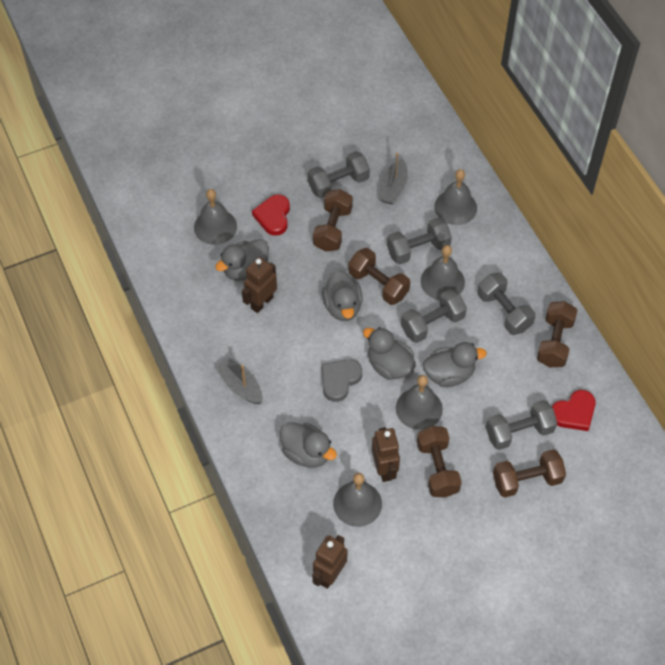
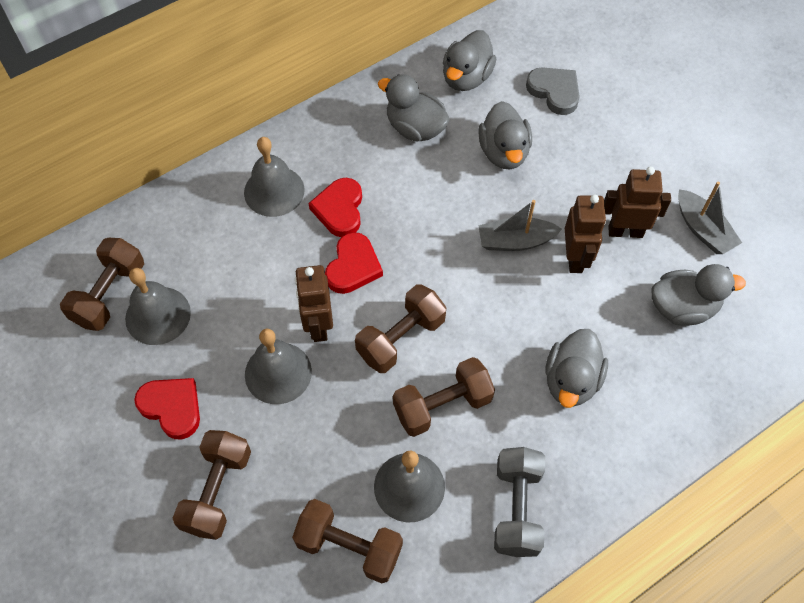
grey bell: [194,189,237,245] [333,473,382,527] [396,375,443,430] [421,245,465,300] [434,169,477,225] = 5 -> [125,268,191,345] [244,137,305,217] [245,328,312,404] [374,450,445,522] = 4
grey dumbbell: [308,151,370,198] [387,217,452,265] [401,289,467,343] [477,273,535,335] [486,400,557,450] = 5 -> [494,447,545,557] = 1
red heart: [252,194,290,236] [552,390,596,431] = 2 -> [134,378,200,440] [308,178,362,237] [325,232,383,294] = 3

